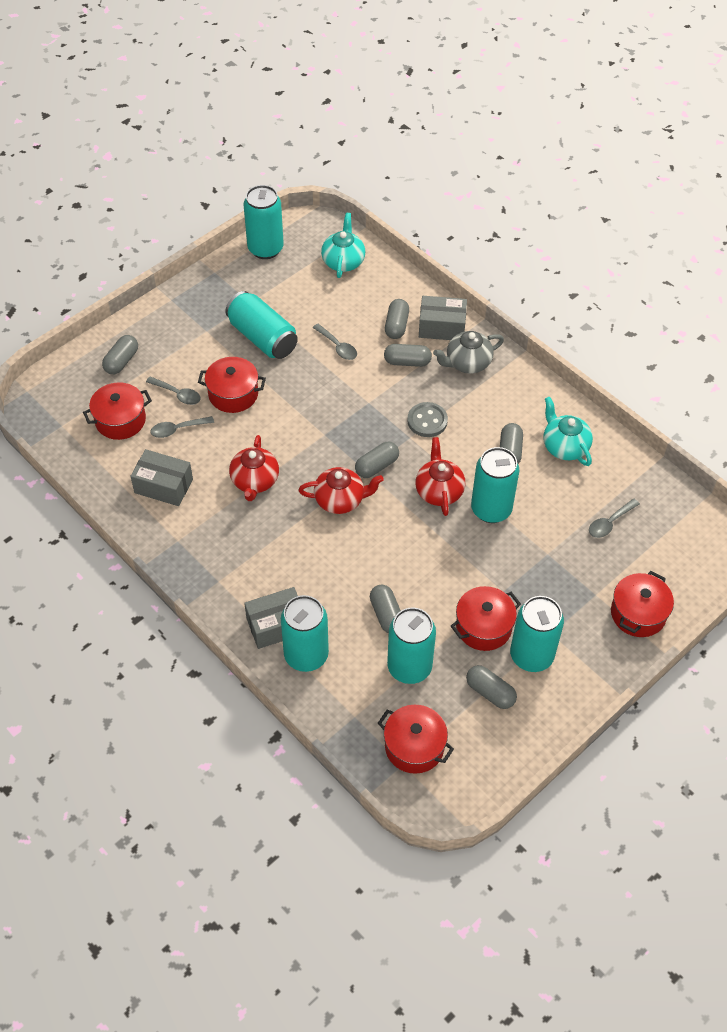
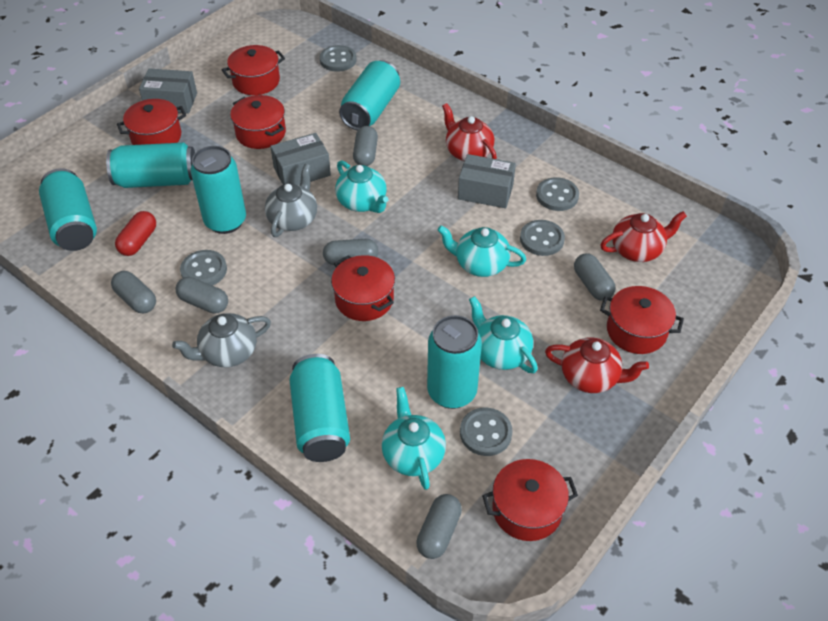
grey button: [407,402,448,437] = 1 -> [180,250,227,286] [320,45,357,72] [460,408,513,456] [520,220,565,256] [536,177,579,211] = 5
grey capsule: [102,335,138,374] [355,442,399,478] [370,585,401,633] [384,344,432,367] [385,299,409,339] [466,665,517,709] [500,423,523,464] = 7 -> [111,271,156,313] [175,277,228,314] [323,239,378,265] [353,126,378,166] [416,494,462,559] [574,253,615,300] = 6
grey spoon: [146,376,201,405] [151,416,214,438] [313,324,357,360] [589,499,640,538] = 4 -> none = 0
grey teapot: [433,331,504,374] = 1 -> [172,313,271,367] [265,164,317,237] = 2
red capsule: none = 0 -> [115,211,156,256] = 1
red pot: [83,382,152,440] [198,357,266,413] [378,705,454,774] [451,586,521,651] [611,571,674,637] = 5 -> [117,99,186,145] [222,45,285,95] [230,95,286,149] [331,255,395,321] [482,459,578,541] [600,286,684,354] = 6
turquoise teapot: [321,213,365,278] [544,397,593,466] = 2 -> [335,160,388,213] [382,387,446,490] [437,225,526,277] [469,296,538,373] = 4

